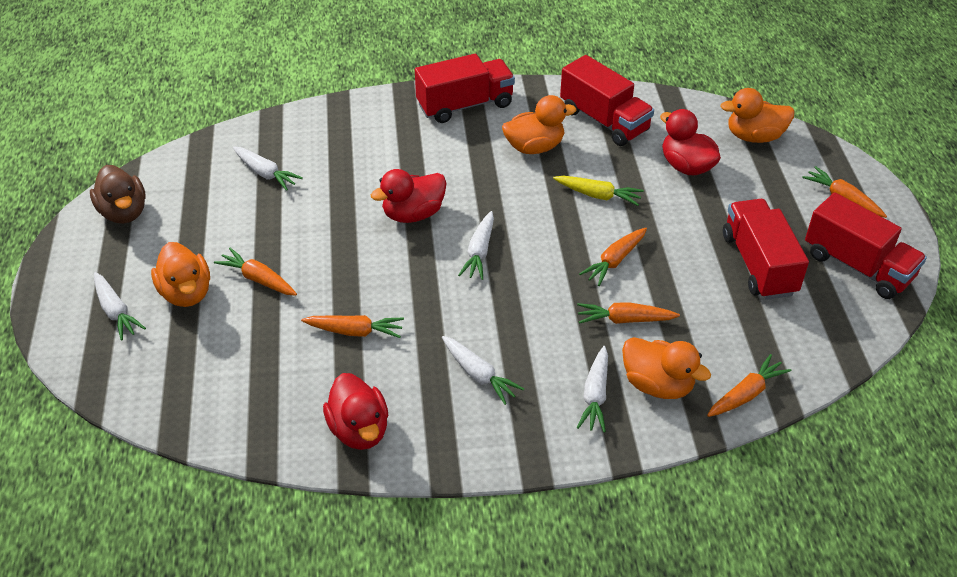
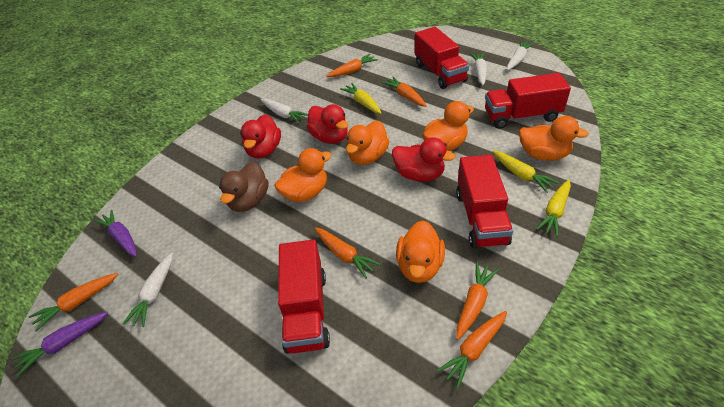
orange duck: [151,242,210,307] [502,95,576,154] [622,337,711,399] [720,88,795,143] = 4 -> [274,148,332,202] [346,121,389,165] [396,220,445,283] [423,101,474,151] [519,116,589,161] = 5
purple carrot: none = 0 -> [11,312,108,376] [94,210,137,257] = 2
white carrot: [94,272,146,340] [233,146,303,191] [442,336,524,405] [458,211,494,280] [577,346,608,432] = 5 -> [123,253,173,327] [260,99,308,124] [469,52,487,85] [507,40,535,70] = 4
yellow carrot: [553,176,644,206] = 1 -> [340,83,382,114] [492,151,559,193] [536,180,571,237] = 3

